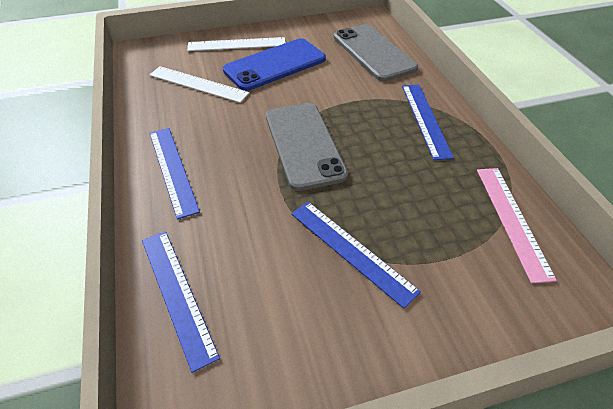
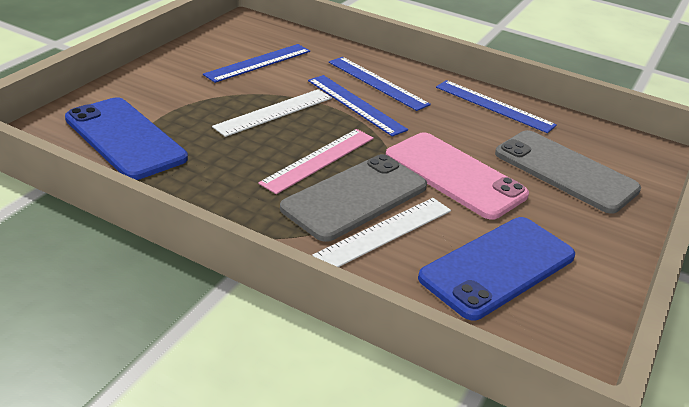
blue phone: [223,38,326,91] = 1 -> [65,97,188,180] [418,217,575,320] = 2
pink phone: none = 0 -> [386,132,529,220] = 1

